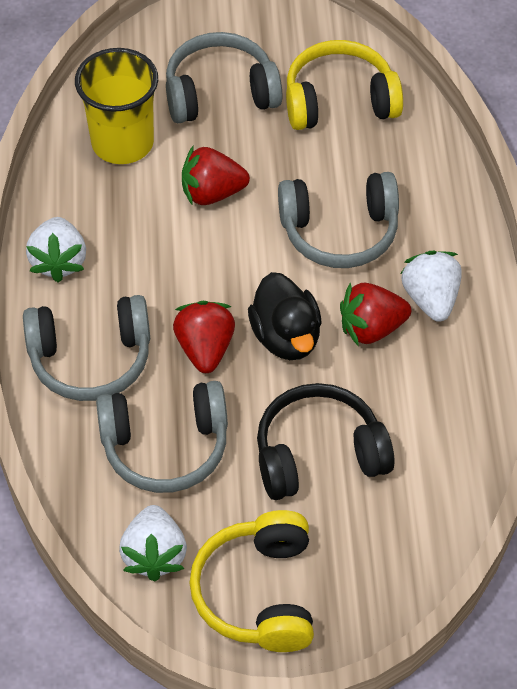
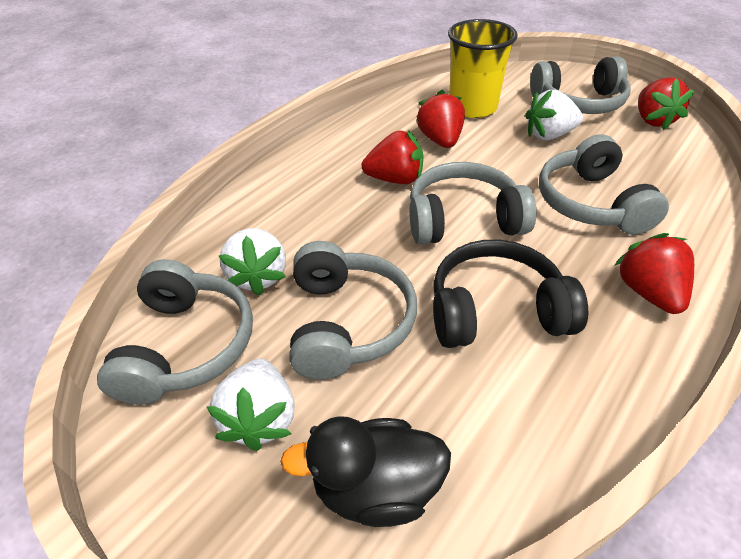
grey headphones: [23,295,150,401] [96,381,228,493] [166,32,282,123] [278,172,399,268] = 4 -> [97,259,253,405] [289,241,417,380] [409,162,537,245] [530,56,631,114] [539,134,669,235] = 5
red strawberry: [173,301,235,373] [182,145,250,205] [340,282,411,345] = 3 -> [361,130,423,184] [416,90,465,148] [614,233,694,314] [638,77,695,130] = 4
yellow headphones: [189,510,314,652] [286,40,403,130] = 2 -> none = 0

